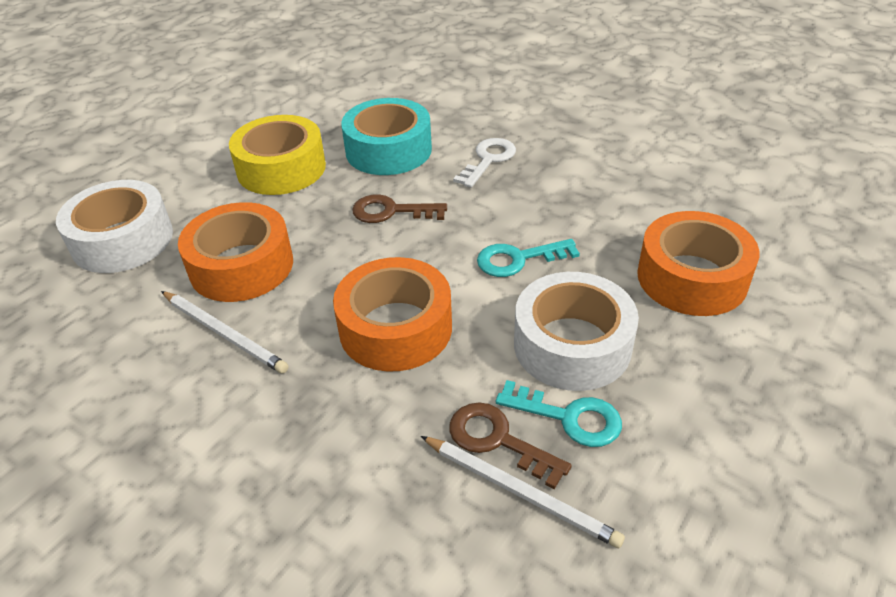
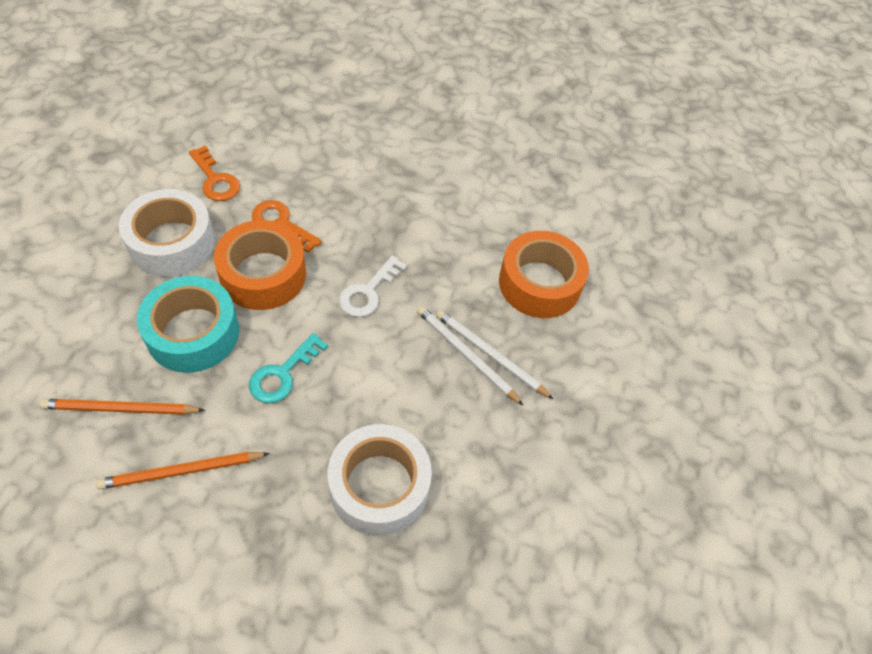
brown key: [352,194,447,223] [449,402,572,489] = 2 -> none = 0
orange key: none = 0 -> [189,146,240,201] [252,200,322,253] = 2
orange pencil: none = 0 -> [40,399,205,415] [96,452,270,489] = 2
orange tape: [178,202,293,302] [333,257,452,371] [637,211,759,316] = 3 -> [214,220,306,310] [499,231,589,318] = 2
turquoise key: [477,239,580,277] [496,380,622,447] = 2 -> [249,333,328,403] = 1
yellow tape: [229,115,326,195] = 1 -> none = 0

